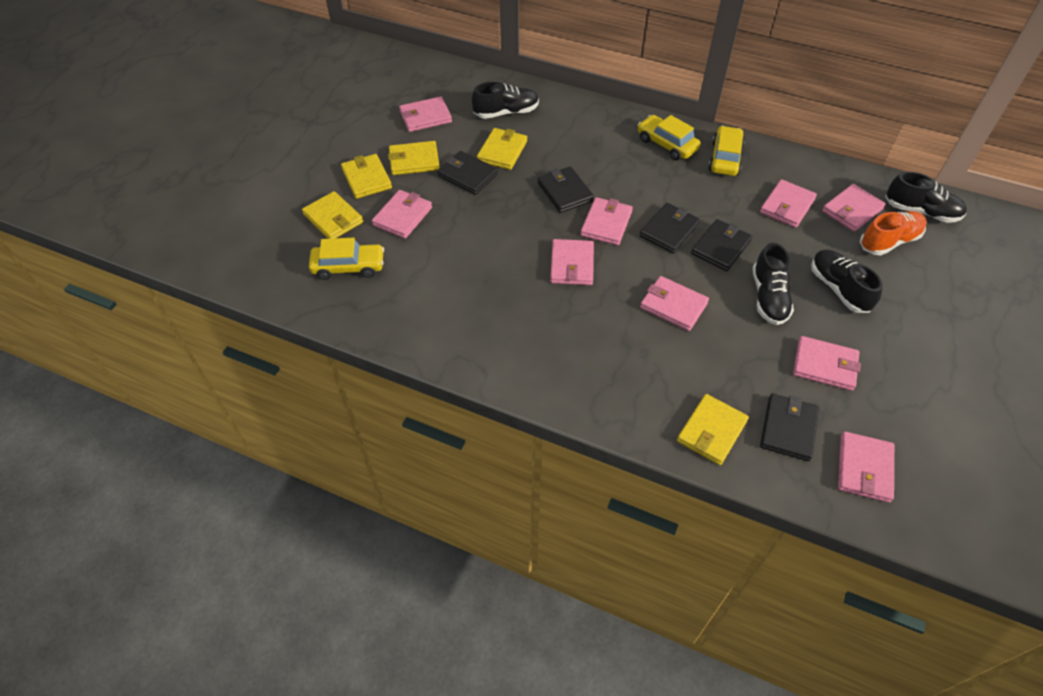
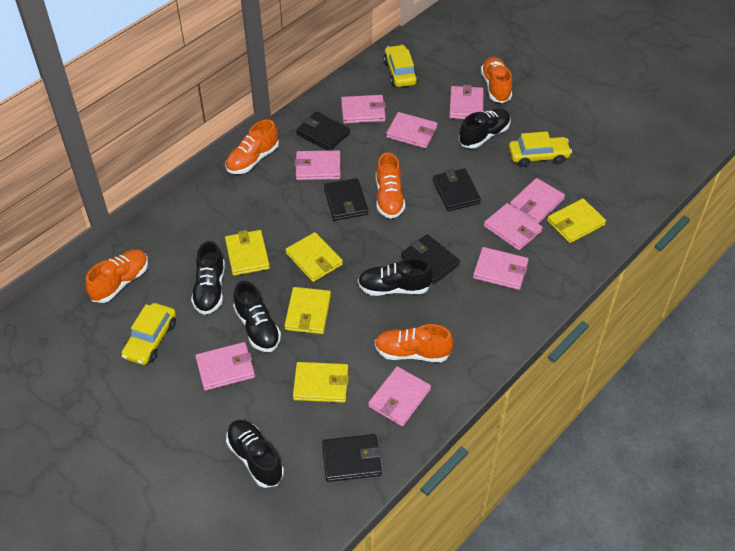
black shoe: [472,82,539,119] [752,243,794,325] [811,249,883,313] [885,172,967,223] = 4 -> [191,241,225,315] [226,420,284,488] [233,281,281,352] [358,258,433,296] [459,108,510,149] = 5
orange shoe: [860,211,927,255] = 1 -> [85,249,148,303] [225,120,279,174] [375,324,454,362] [376,152,405,219] [481,57,512,103] = 5

